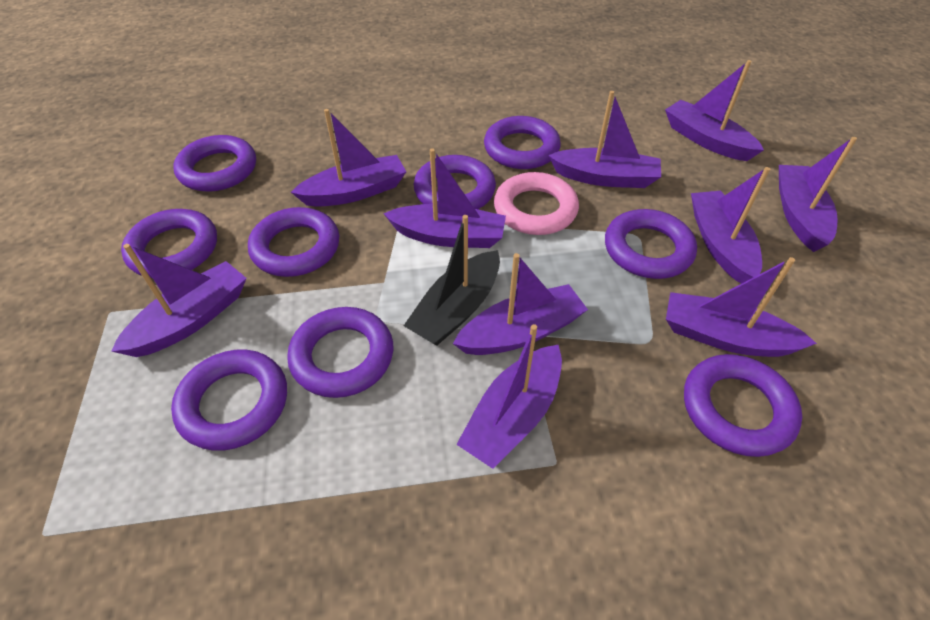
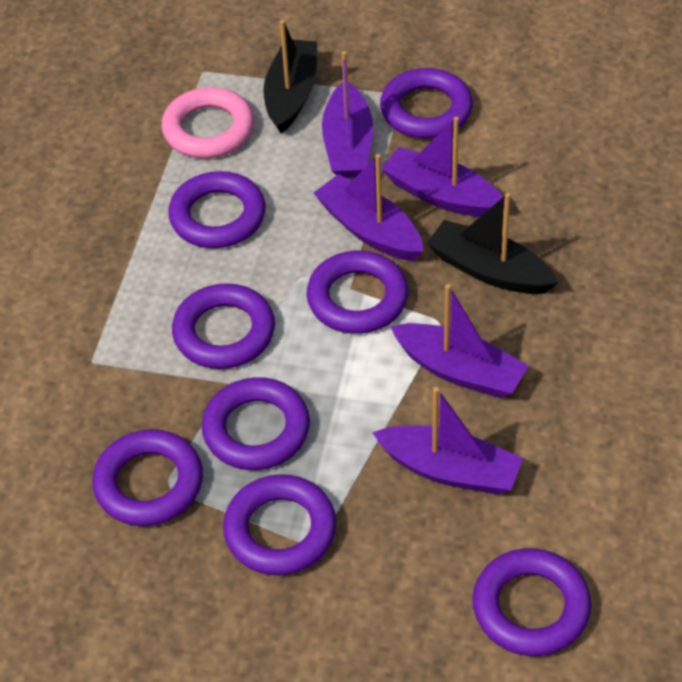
black boat: [404,215,500,345] = 1 -> [264,20,317,133] [427,193,559,294] = 2
purple boat: [111,244,247,357] [291,109,407,207] [383,148,506,248] [453,253,588,355] [456,324,562,469] [548,91,661,188] [665,60,764,161] [666,257,817,357] [691,167,770,284] [779,137,857,252] = 10 -> [314,154,424,261] [322,51,373,178] [372,387,523,495] [381,117,505,217] [390,284,529,398] = 5
purple ring: [121,209,217,278] [171,350,287,451] [173,135,256,192] [248,207,339,277] [287,307,393,398] [414,155,496,209] [484,116,561,169] [605,209,697,279] [684,354,802,457] = 9 -> [92,429,203,526] [168,171,266,248] [172,283,275,369] [202,377,310,470] [223,474,337,575] [307,251,408,334] [380,68,473,138] [472,548,591,656] = 8

